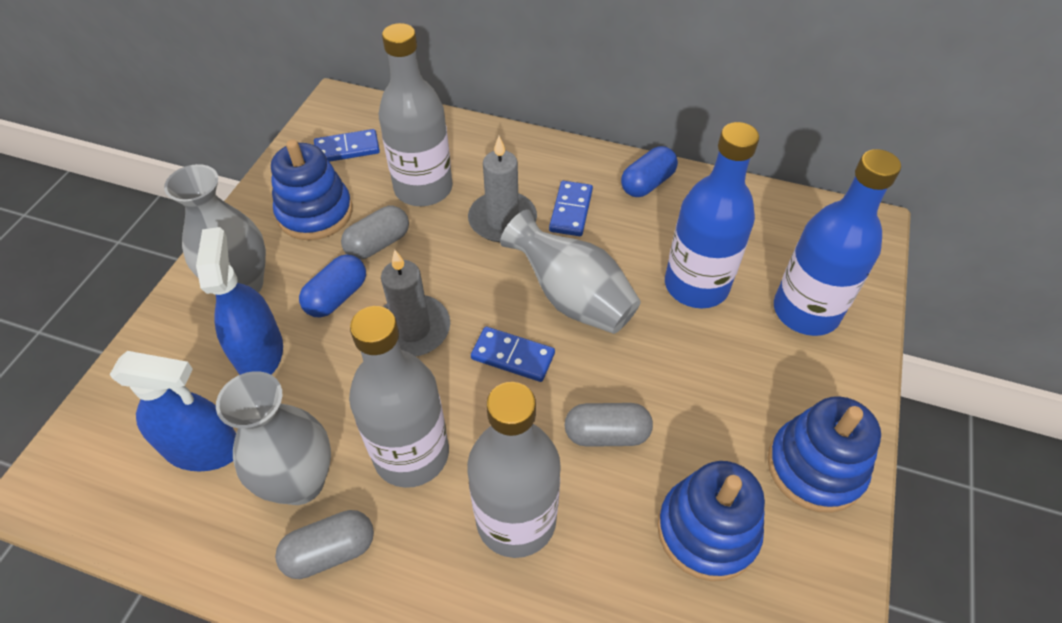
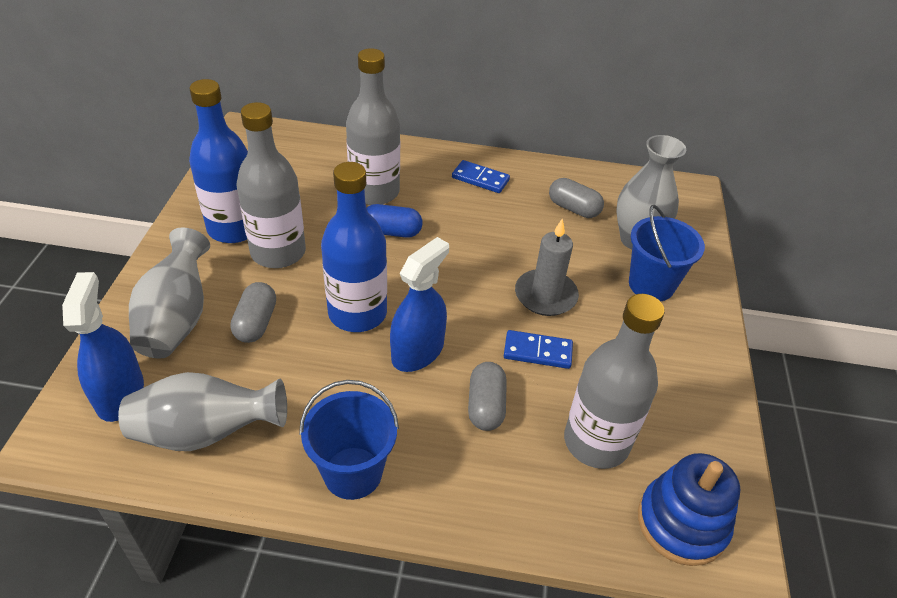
blue bucket: none = 0 -> [299,380,399,500] [629,205,705,301] = 2
blue capsule: [299,254,366,318] [621,146,678,197] = 2 -> [367,204,422,238] = 1
blue domino: [314,129,380,162] [471,327,555,382] [549,181,593,236] = 3 -> [452,160,510,193] [504,330,573,369] = 2
blue stacking toy: [271,139,353,240] [657,461,765,581] [767,396,881,513] = 3 -> [638,453,740,566] = 1
grey candle: [381,250,450,357] [468,136,537,242] = 2 -> [515,218,579,316] = 1

